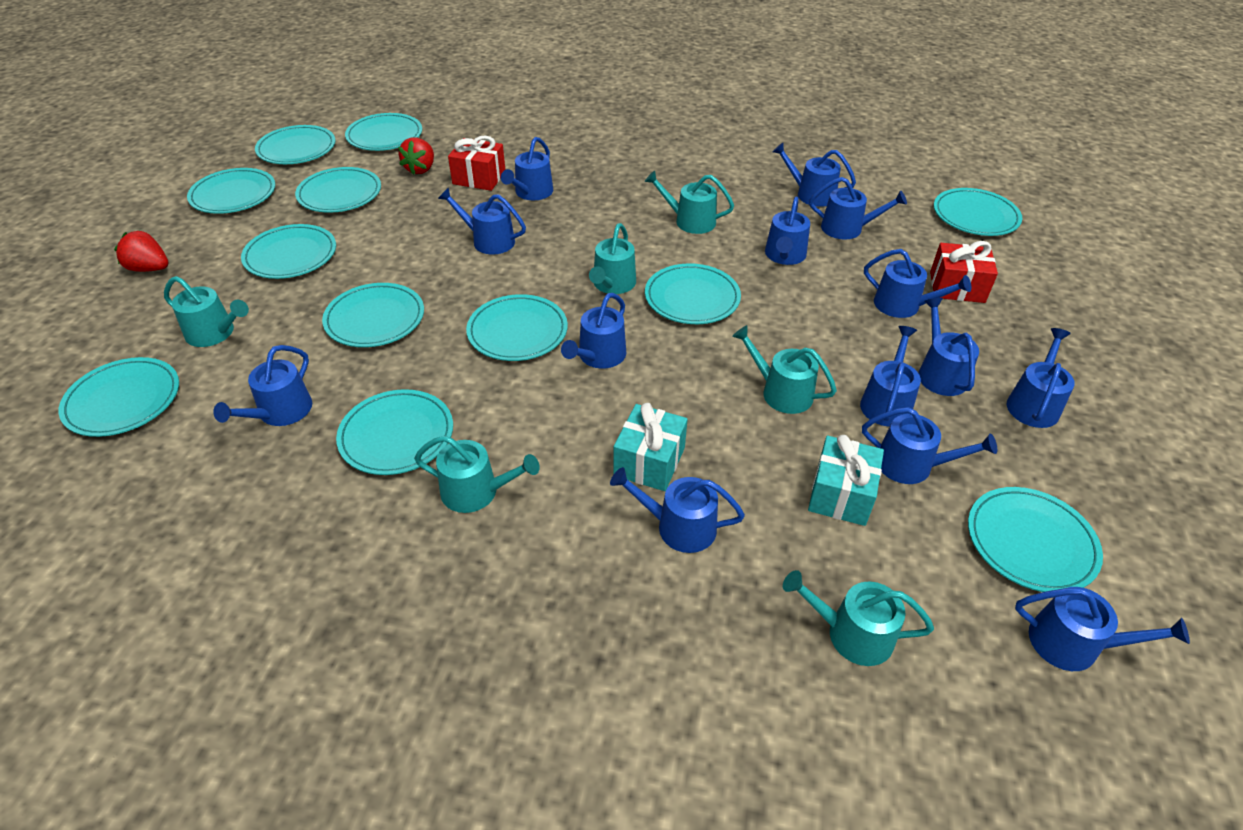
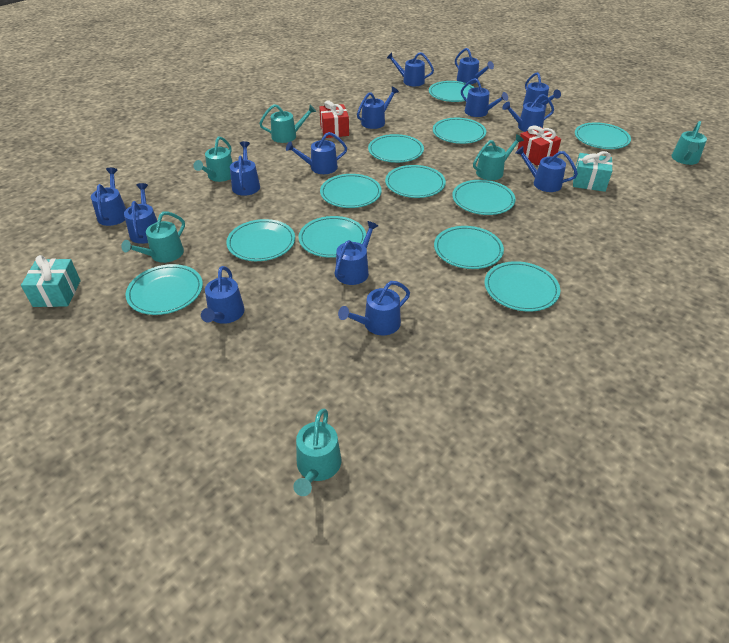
red strawberry: [114,231,168,272] [398,137,434,175] = 2 -> none = 0

